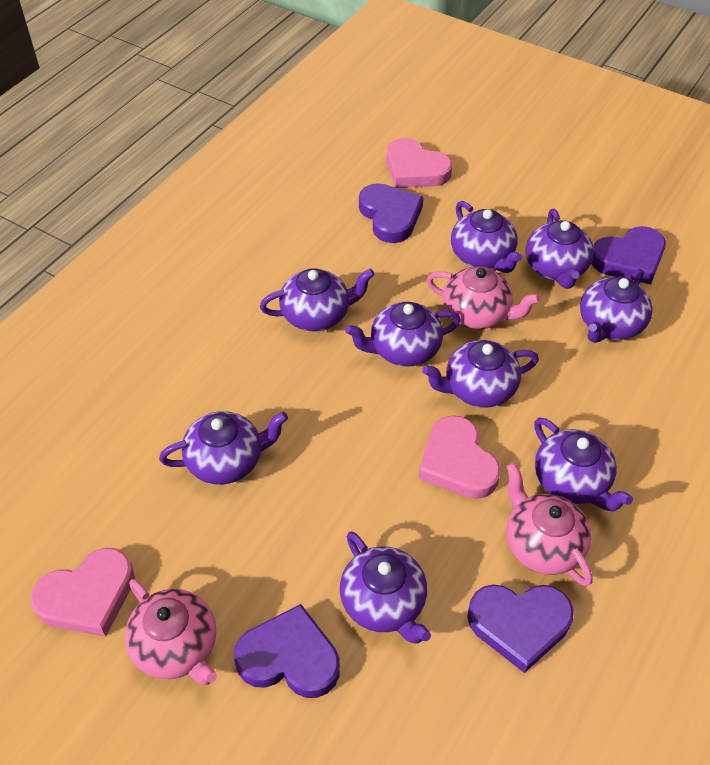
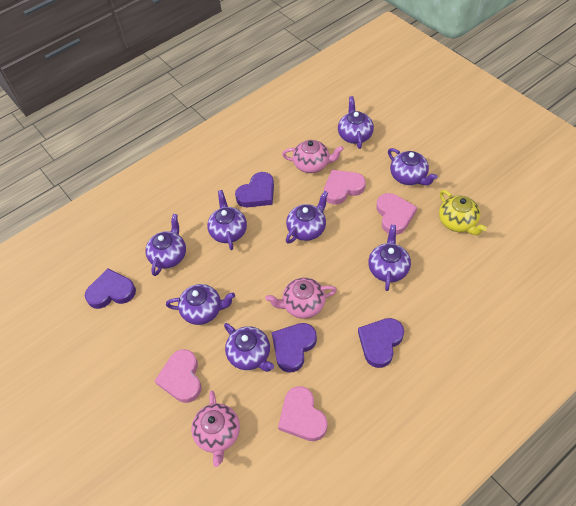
pink heart: [30,548,135,637] [386,138,452,188] [418,415,501,499] = 3 -> [155,349,202,403] [278,386,327,441] [324,170,366,205] [377,193,417,235] = 4
purple teapot: [159,411,288,485] [260,268,375,332] [340,531,431,644] [345,302,461,367] [422,340,539,408] [451,201,522,273] [526,209,594,289] [534,417,633,511] [580,269,653,343] = 9 -> [145,214,186,276] [166,284,235,325] [207,190,247,250] [224,323,274,372] [286,191,328,244] [338,96,374,149] [368,225,411,291] [388,148,437,185] = 8
yellow teapot: none = 0 -> [439,190,487,235] = 1

